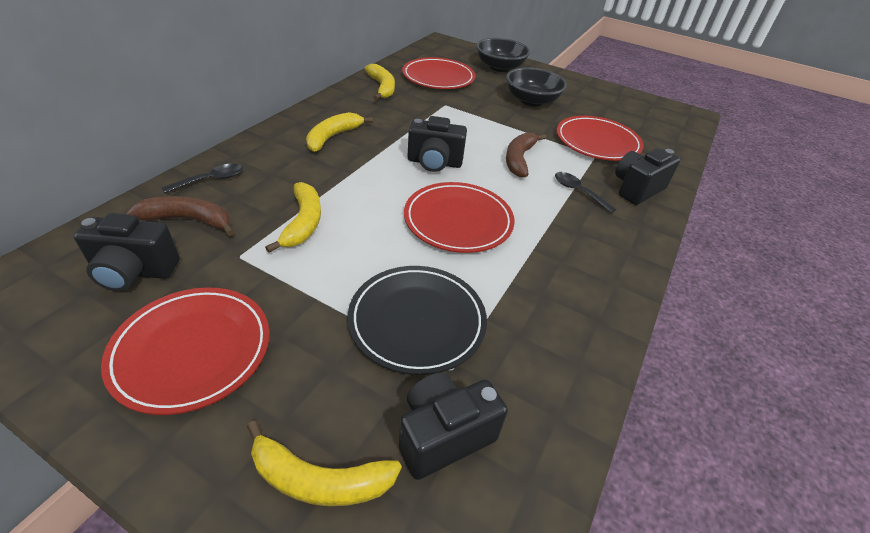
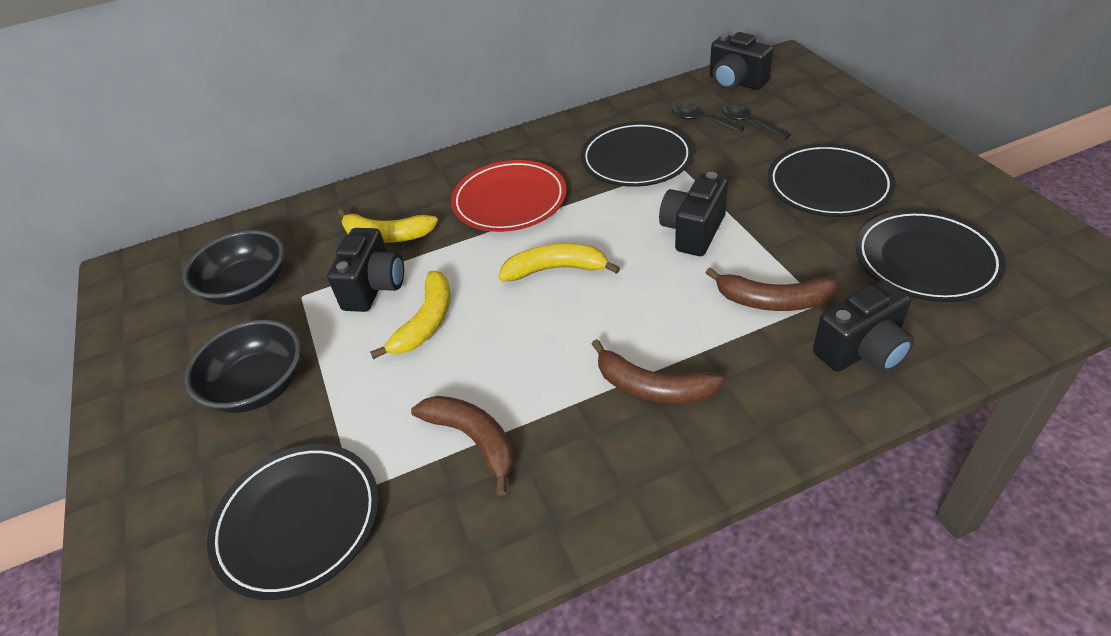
black plate: [348,266,487,375] = 1 -> [207,444,379,600] [581,122,693,187] [767,144,896,217] [855,209,1006,302] = 4
brown banana: [127,196,234,236] [506,132,546,177] = 2 -> [411,396,514,496] [592,339,724,404] [705,268,838,311] = 3
red plate: [101,287,270,415] [402,57,476,89] [404,182,515,253] [556,116,644,161] = 4 -> [451,160,566,232] = 1
yellow banana: [247,420,402,506] [265,182,321,253] [306,112,373,152] [365,64,395,100] = 4 -> [338,209,438,243] [370,270,450,359] [499,244,620,281] = 3

